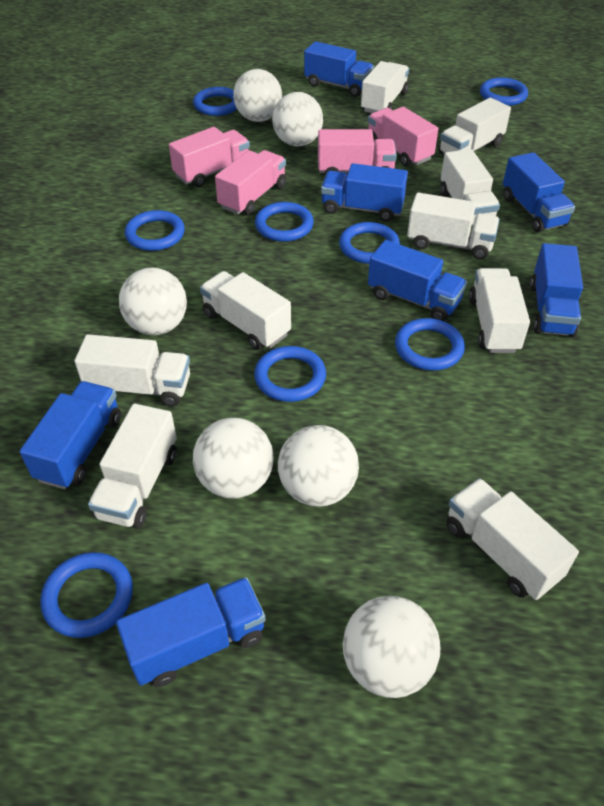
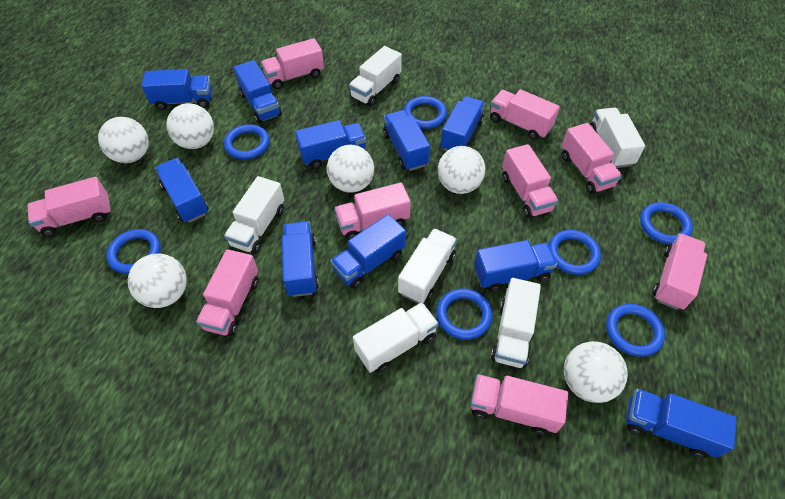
blue ring: [40,552,133,638] [125,210,185,251] [193,87,237,116] [254,346,326,402] [255,202,314,242] [339,222,400,264] [395,318,465,371] [480,77,528,106] = 8 -> [106,229,161,274] [224,124,270,159] [404,96,447,129] [436,288,493,340] [548,230,601,275] [606,304,665,357] [640,202,693,244] = 7
blue truck: [19,381,121,489] [116,577,266,687] [304,41,374,97] [321,163,408,221] [368,240,467,321] [503,152,575,232] [530,243,583,337] = 7 -> [141,69,212,110] [155,158,209,223] [234,60,282,123] [282,221,319,297] [295,120,366,169] [331,214,406,289] [383,110,430,171] [441,96,485,151] [474,240,557,292] [626,389,736,458] = 10
pink truck: [169,127,250,187] [215,150,286,215] [318,129,397,176] [368,107,438,167] = 4 -> [28,177,111,237] [196,249,259,336] [261,38,324,89] [334,182,411,240] [471,374,568,435] [490,89,560,140] [502,144,558,218] [561,123,622,194] [652,233,707,310] = 9
white truck: [74,334,190,406] [88,404,177,529] [200,271,291,350] [361,61,409,113] [407,193,500,259] [439,98,511,154] [440,149,500,226] [446,478,579,600] [469,268,530,353] = 9 -> [224,176,284,254] [349,46,402,106] [353,302,439,373] [398,228,457,304] [491,278,541,368] [590,108,645,168] = 6

